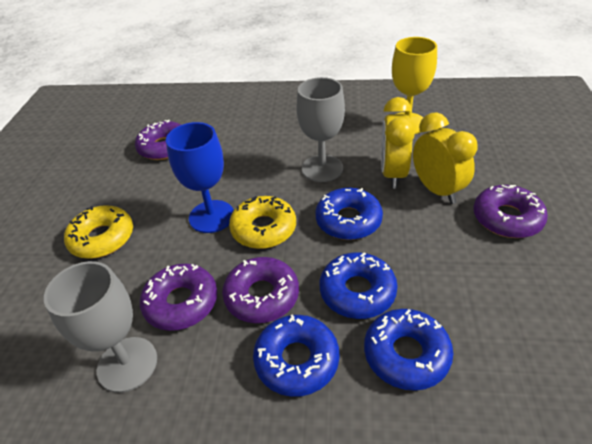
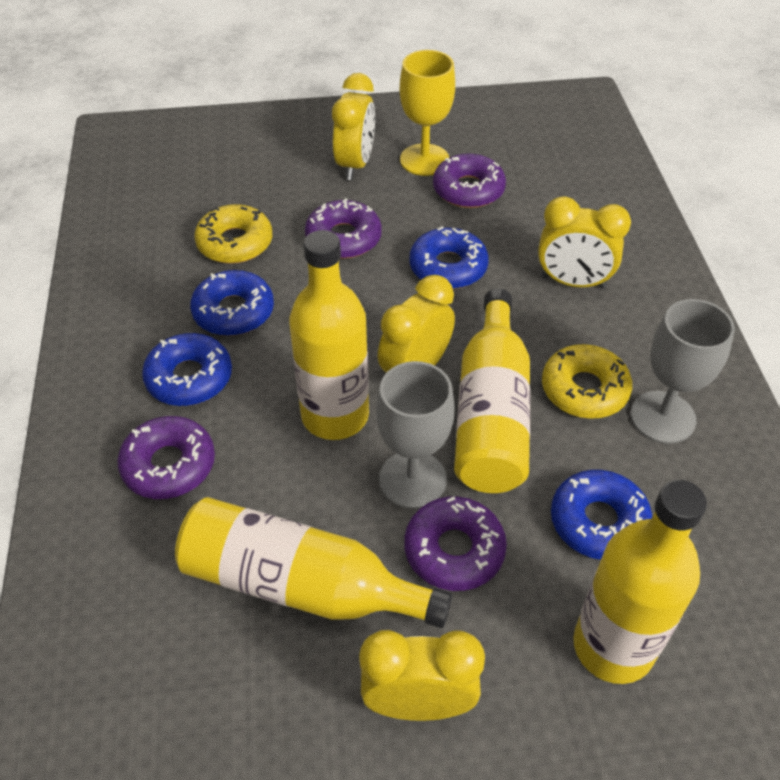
blue goblet: [166,122,234,233] = 1 -> none = 0
yellow bottle: none = 0 -> [175,497,453,628] [289,230,369,440] [454,288,530,493] [573,480,707,684] = 4
yellow clock: [381,97,415,188] [413,112,477,204] = 2 -> [332,73,375,180] [359,630,485,721] [378,275,455,373] [538,196,631,289] = 4

